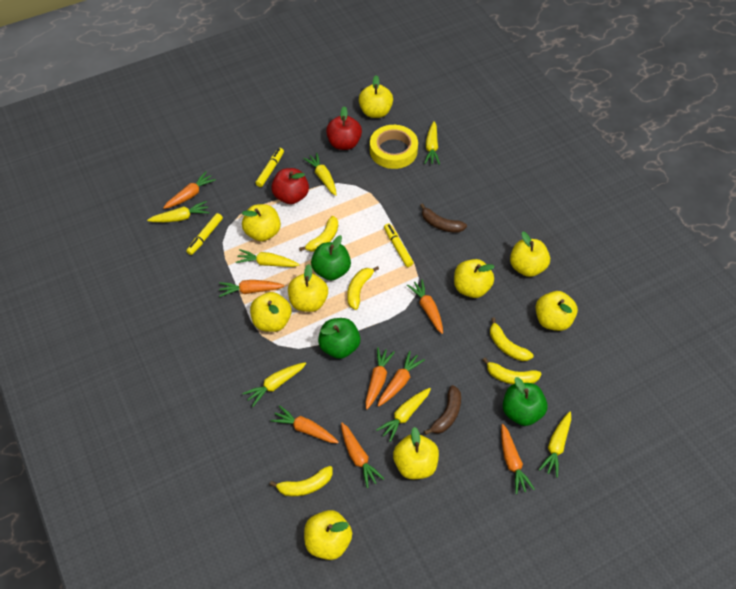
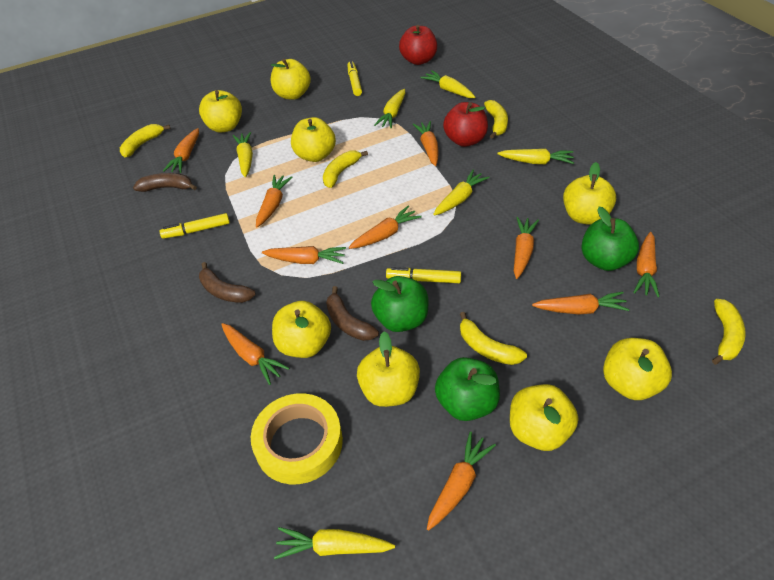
brown banana: [420,203,467,233] [424,385,461,435] = 2 -> [133,173,197,192] [199,262,256,303] [326,286,379,341] = 3
orange carrot: [163,172,216,209] [219,280,284,297] [270,405,339,443] [341,423,384,488] [365,347,395,409] [377,351,425,407] [407,279,443,334] [501,424,535,494] = 8 -> [163,128,199,173] [221,323,290,385] [256,175,293,227] [262,246,346,264] [349,206,421,249] [413,121,439,166] [427,432,496,531] [514,217,539,279] [532,291,629,315] [633,232,660,297] = 10
yellow apple: [242,204,281,241] [250,292,291,332] [288,264,328,312] [304,510,352,560] [359,75,393,118] [393,427,439,479] [454,259,495,298] [510,231,550,277] [536,291,578,331] = 9 -> [199,90,242,133] [271,59,311,100] [272,301,331,358] [291,117,336,162] [357,331,420,407] [510,384,578,451] [563,162,616,225] [603,338,672,400] = 8
yellow carrot: [147,201,210,222] [236,249,300,267] [243,362,306,407] [303,152,337,196] [376,388,431,442] [424,121,440,165] [539,412,571,478] = 7 -> [233,132,253,177] [274,527,395,559] [374,89,405,128] [420,70,475,98] [433,170,490,216] [497,149,574,164] = 6

